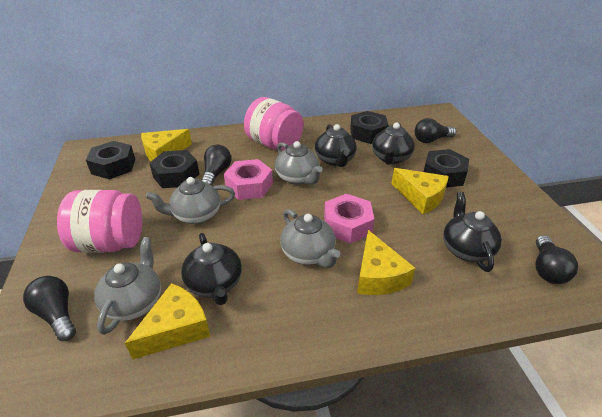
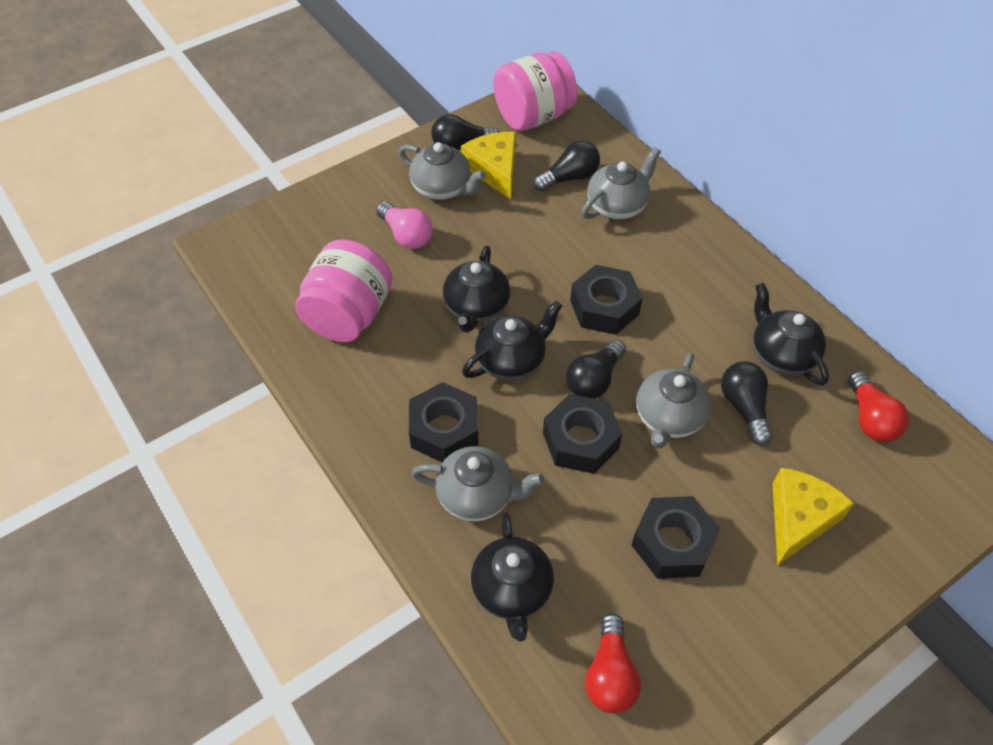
pink light bulb: none = 0 -> [376,202,433,249] = 1
pink nut: [224,159,273,200] [324,194,374,244] = 2 -> none = 0
red light bulb: none = 0 -> [585,613,641,714] [848,371,909,442] = 2
yellow cheese: [125,283,211,359] [141,129,192,161] [357,230,415,295] [391,168,449,214] = 4 -> [461,132,516,200] [773,468,854,565] = 2

